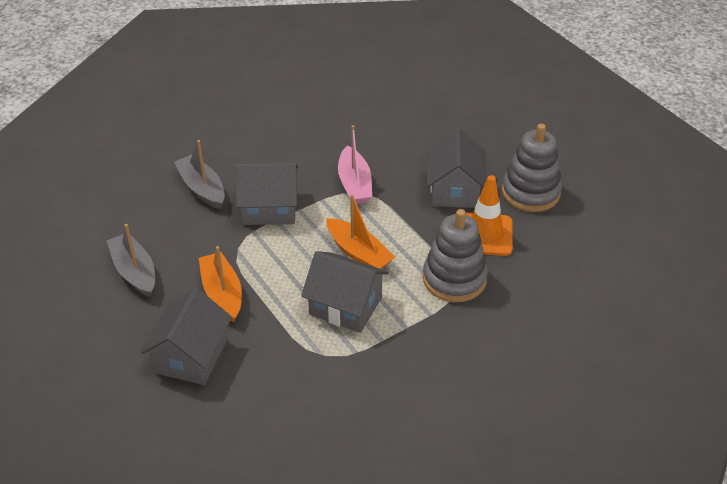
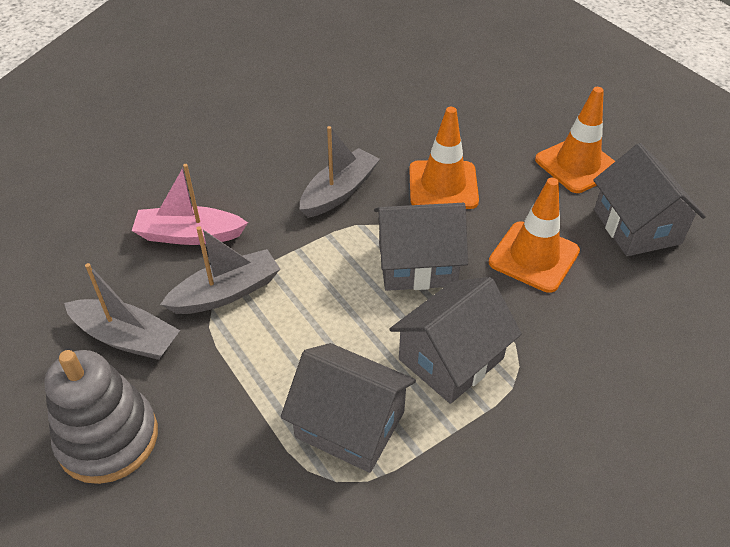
grey boat: [107,224,155,297] [174,140,225,209] = 2 -> [64,263,180,360] [160,226,280,314] [299,126,380,218] = 3
grey stacking toy: [423,209,488,302] [502,124,562,212] = 2 -> [44,350,158,484] = 1
orange boat: [199,246,242,322] [326,194,395,269] = 2 -> none = 0
orange traffic cone: [466,175,513,256] = 1 -> [409,107,479,209] [489,178,580,293] [535,87,615,193] = 3

